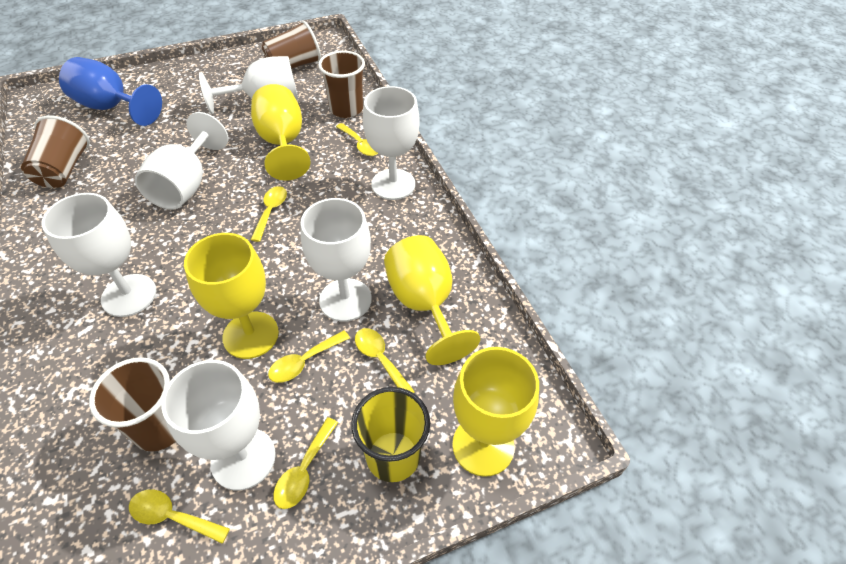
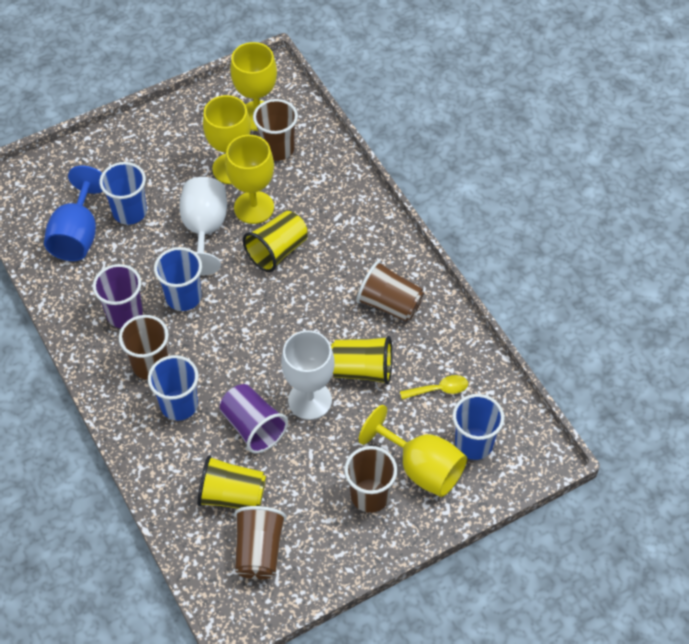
blue cup: none = 0 -> [99,162,147,225] [148,355,199,421] [154,247,202,311] [452,394,504,460] = 4
brown cup: [21,115,90,188] [89,357,176,452] [261,21,321,69] [318,51,365,118] = 4 -> [119,315,169,380] [234,506,287,579] [253,99,298,161] [344,446,397,513] [356,261,424,321] = 5
purple cup: none = 0 -> [93,264,143,328] [220,384,288,453] = 2
white goblet: [41,193,156,317] [135,112,228,210] [161,360,276,491] [199,56,298,114] [301,198,372,322] [363,86,420,200] = 6 -> [179,177,227,276] [281,330,335,420] = 2
yellow cup: [351,387,430,482] = 1 -> [197,455,266,509] [243,211,308,272] [331,336,392,385] = 3
yellow spoon: [129,489,230,544] [251,186,287,242] [268,330,350,383] [273,417,338,509] [336,123,378,156] [355,328,415,393] = 6 -> [400,375,468,399] = 1

